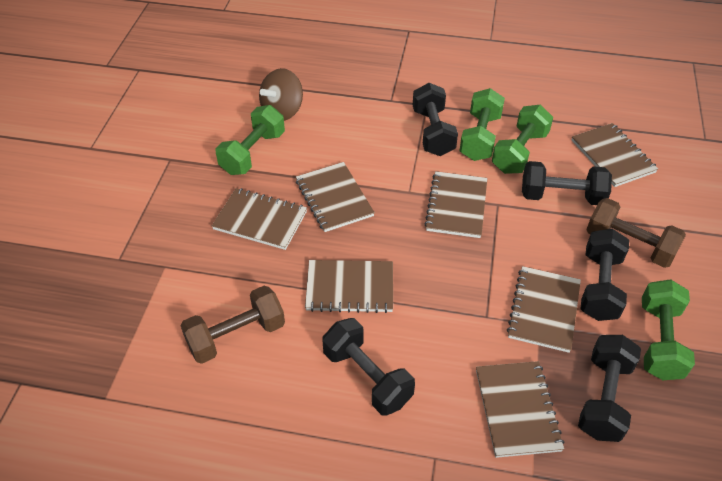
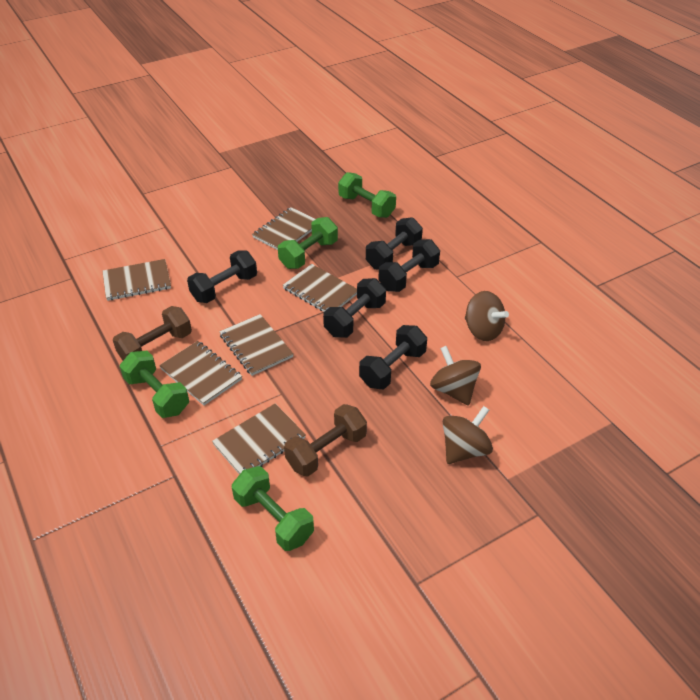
brown notebook: [212,188,307,250] [296,162,375,232] [305,260,393,313] [424,171,487,238] [476,361,564,458] [507,266,581,353] [571,123,658,187] = 7 -> [102,259,171,301] [159,341,242,405] [212,404,306,475] [219,314,294,376] [252,207,315,250] [283,264,357,312] = 6
brown spinning top: [259,68,303,121] = 1 -> [430,346,481,406] [443,406,493,464] [465,291,509,341] = 3

